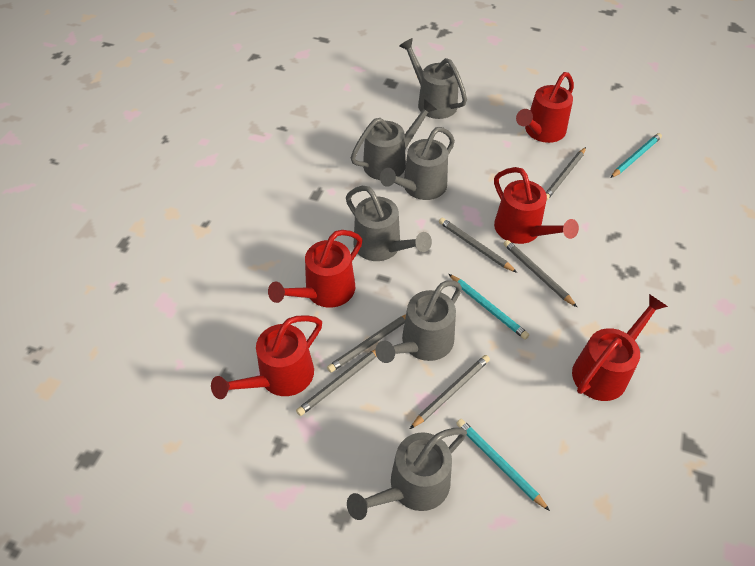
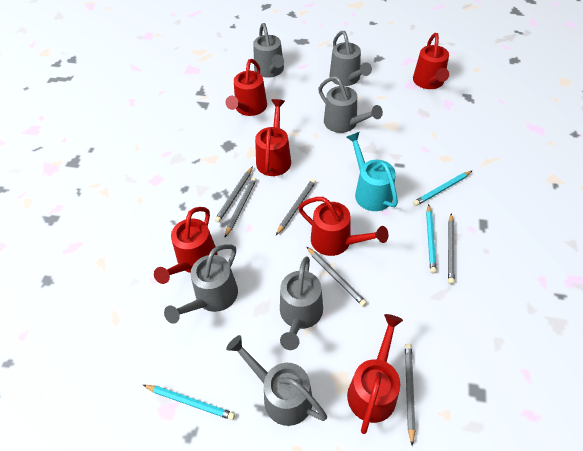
red watering can: [211,315,322,399] [268,230,362,308] [494,167,579,244] [516,72,574,143] [572,294,668,401] = 5 -> [154,207,218,284] [226,59,267,116] [255,99,291,176] [298,197,388,256] [347,314,403,434] [413,33,449,89] = 6
turquoise watering can: none = 0 -> [346,132,398,211] = 1

